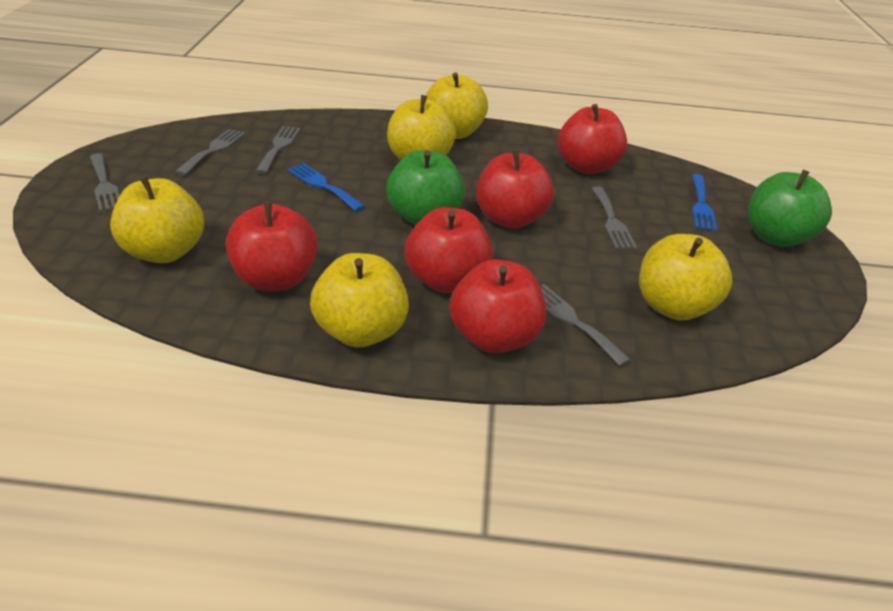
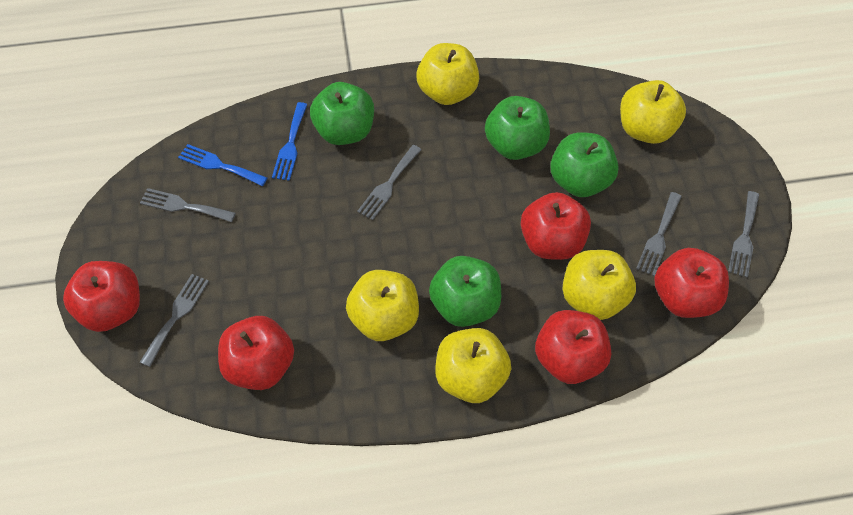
green apple: [386,150,465,225] [748,170,832,247] = 2 -> [310,82,374,145] [429,256,501,327] [485,96,550,160] [550,132,619,197] = 4

